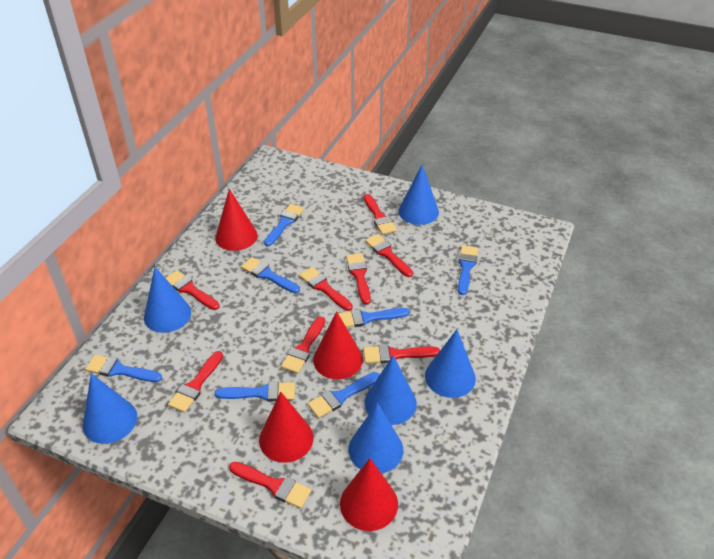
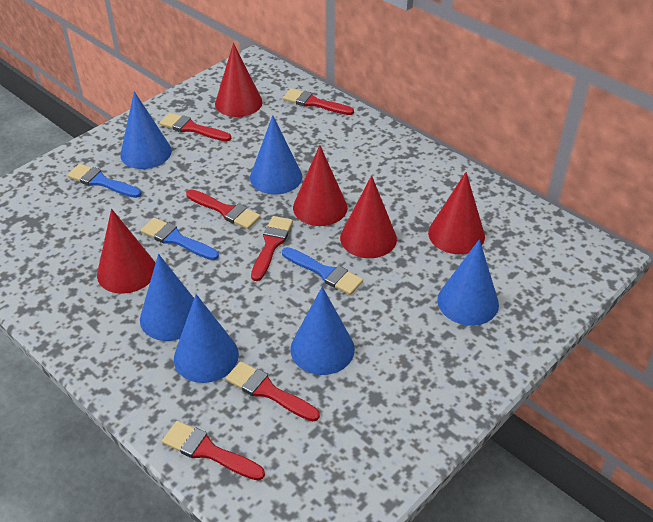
blue brush: [85,355,162,382] [214,381,295,401] [241,257,300,293] [264,204,304,246] [308,372,380,418] [338,308,410,327] [458,245,478,295] = 7 -> [67,164,141,198] [141,218,219,260] [282,247,363,295] = 3
red brush: [166,270,220,310] [168,351,223,413] [229,462,312,509] [281,317,325,374] [299,267,353,311] [346,253,371,305] [363,345,440,364] [364,194,397,235] [365,234,413,277] = 9 -> [160,113,232,141] [162,421,265,481] [186,189,261,229] [226,361,320,421] [251,216,293,281] [283,88,354,115] = 6
red cone: [215,189,258,251] [259,392,313,463] [313,311,363,380] [340,458,398,531] = 4 -> [97,209,155,294] [215,43,263,117] [293,145,348,226] [340,175,397,258] [428,172,485,254] = 5

